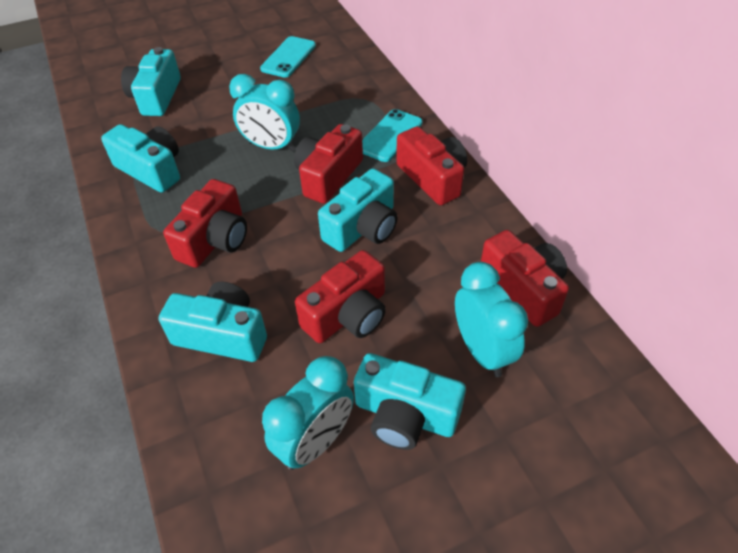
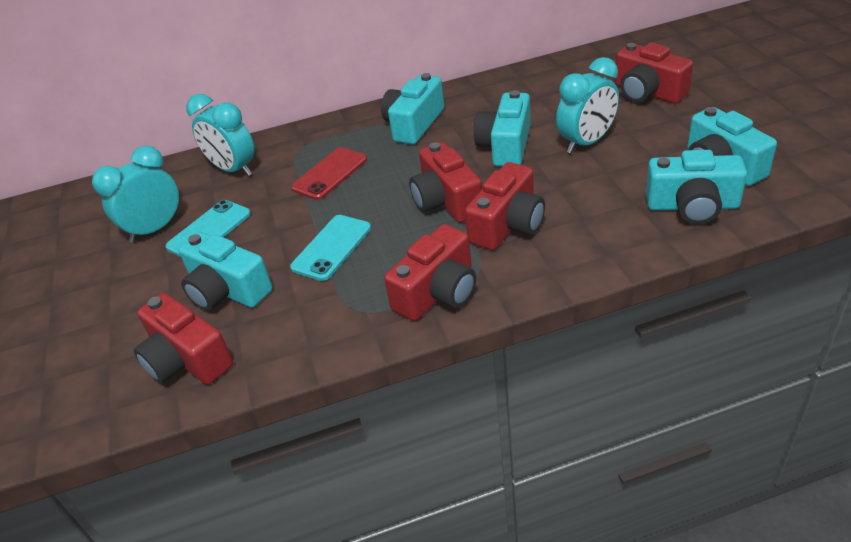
red phone: none = 0 -> [291,147,367,200] = 1

